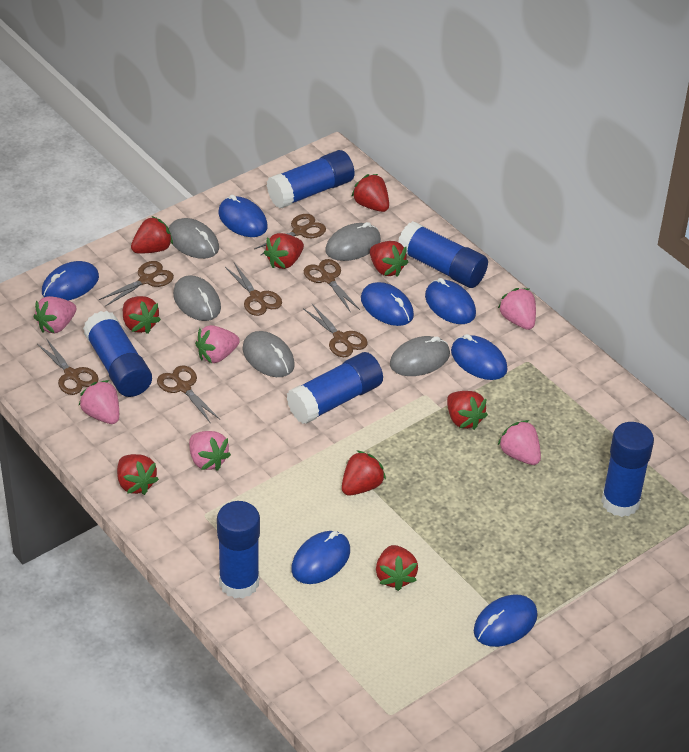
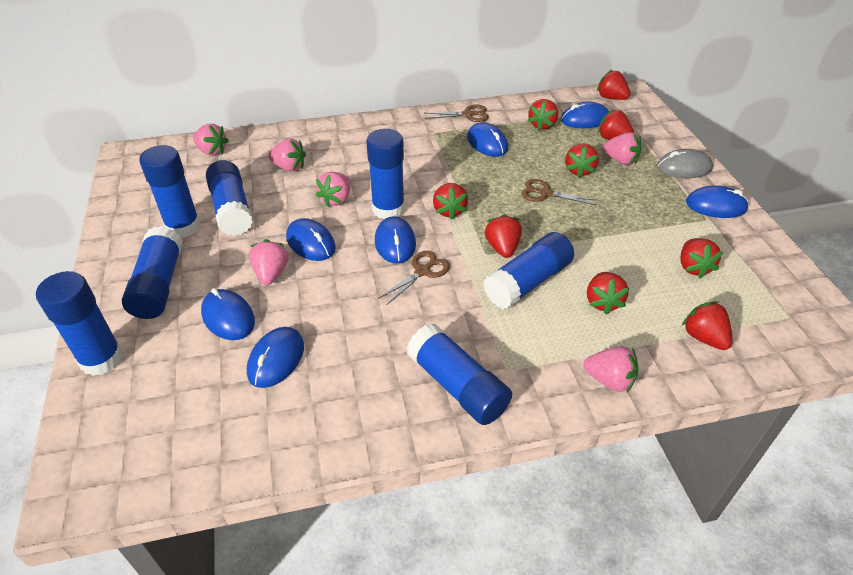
blue glue stick: [83,311,152,397] [217,501,260,599] [267,150,355,209] [287,352,383,424] [398,221,488,288] [601,422,654,517] = 6 -> [36,271,123,376] [122,226,182,319] [139,145,201,238] [206,160,253,236] [366,129,405,219] [407,323,512,425] [483,232,574,309] = 7
brown scissors: [37,338,98,395] [99,261,174,307] [157,365,220,424] [225,263,282,316] [254,214,326,255] [303,304,368,357] [304,259,360,313] = 7 -> [378,251,450,305] [425,104,489,122] [521,179,597,205] = 3
grey mouse: [169,218,219,259] [173,275,221,321] [243,331,295,377] [325,222,381,261] [390,336,450,376] = 5 -> [657,149,713,178] = 1

